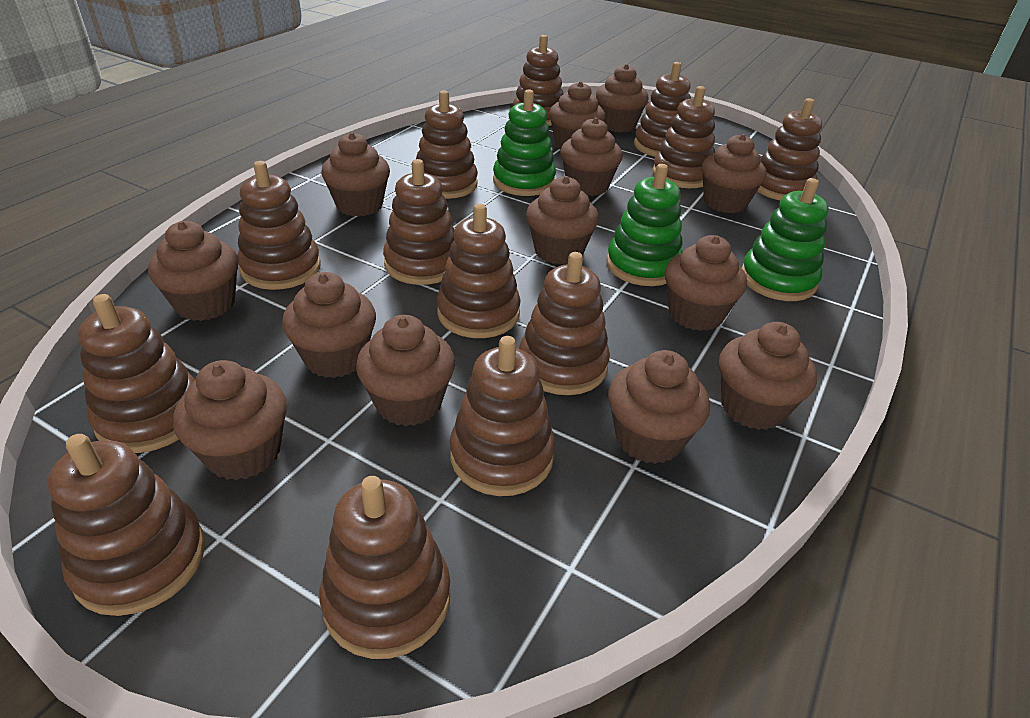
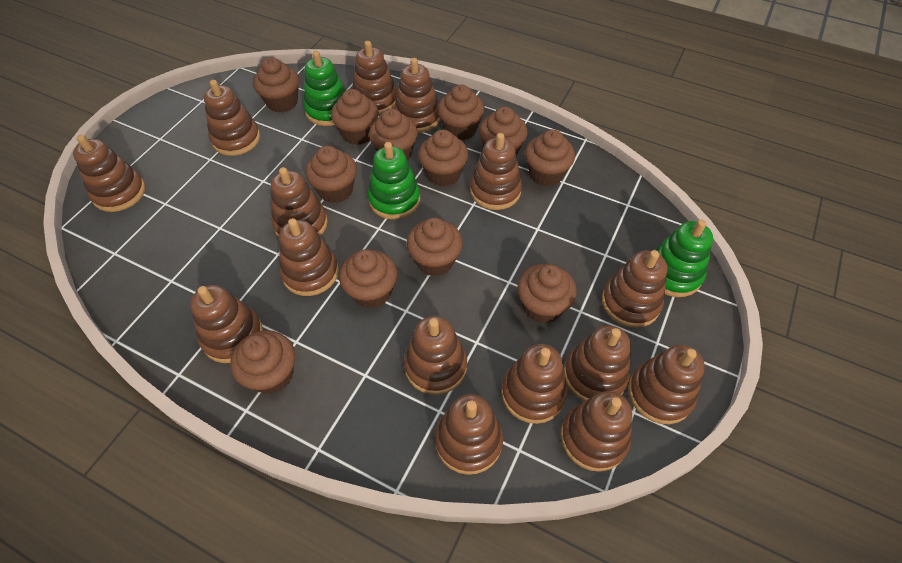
brown cupcake: [148,221,238,321] [173,360,287,480] [282,272,376,378] [321,132,390,217] [356,315,455,426] [526,176,599,265] [549,81,605,149] [560,117,623,196] [596,64,648,132] [608,350,710,464] [665,235,747,331] [702,134,766,213] [719,322,817,430] = 13 -> [230,330,295,394] [253,57,299,113] [305,146,357,203] [331,89,378,145] [339,249,397,309] [369,109,418,160] [407,217,463,276] [418,130,468,187] [438,85,485,140] [479,107,528,156] [517,264,577,324] [525,129,575,187] = 12
brown stacking toy: [47,434,205,616] [78,294,195,453] [237,161,321,290] [320,476,450,659] [383,159,455,285] [416,90,478,199] [437,204,520,338] [450,336,555,496] [513,35,564,126] [519,252,610,395] [634,62,691,157] [652,86,715,188] [757,98,822,201] = 13 -> [73,135,145,212] [190,285,263,363] [204,80,260,156] [271,167,328,238] [279,218,339,296] [352,41,397,115] [394,58,440,133] [404,316,467,395] [435,394,503,475] [470,133,522,210] [501,344,567,424] [561,391,632,472] [564,325,631,401] [602,250,667,328] [628,345,705,424] = 15

